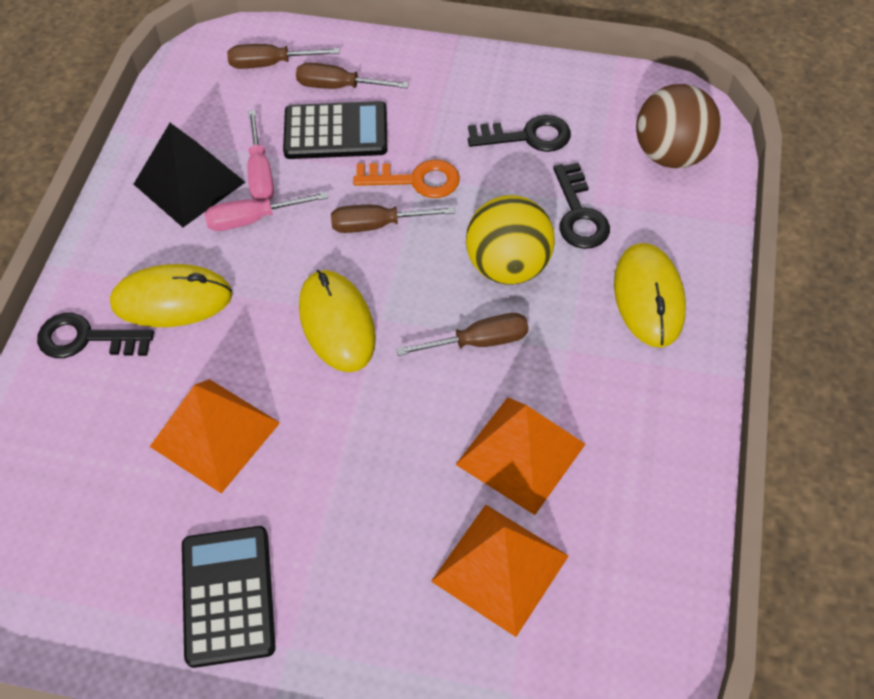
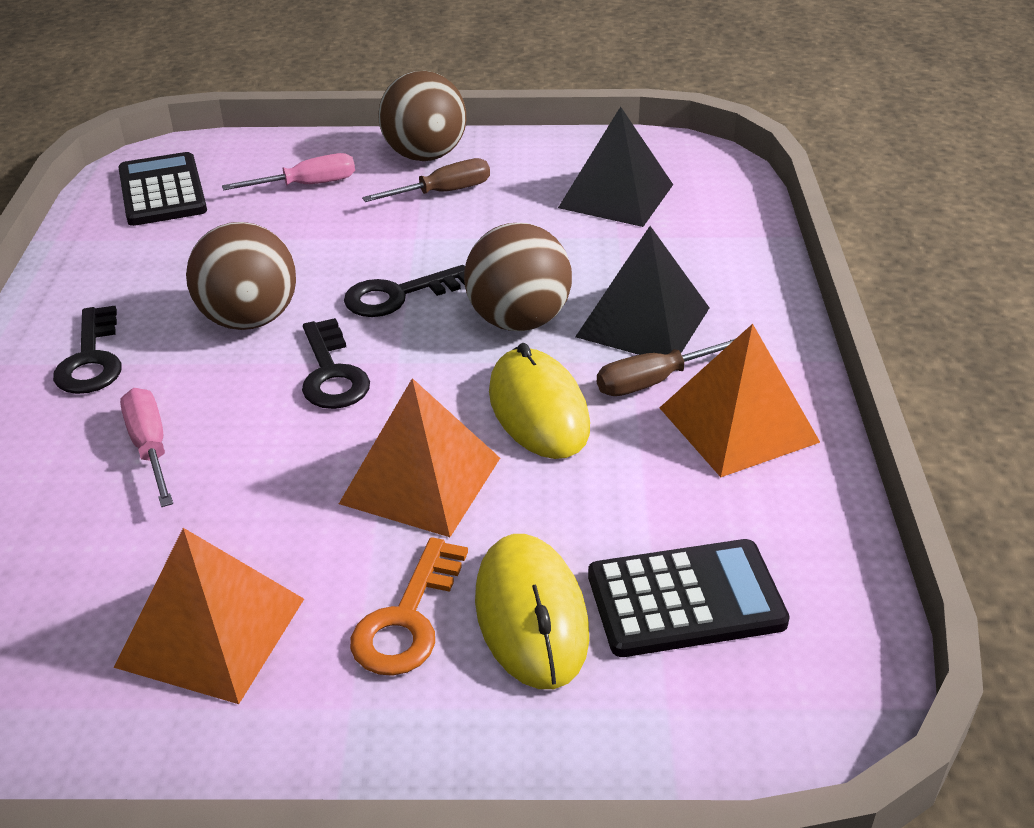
black pyramid: [134,123,245,227] = 1 -> [558,107,673,227] [575,226,709,355] = 2
brown ball: [636,84,721,168] = 1 -> [186,222,296,330] [378,71,466,161] [464,223,572,331] = 3
brown screwdriver: [227,44,340,69] [296,63,409,89] [331,205,455,233] [396,313,529,356] = 4 -> [362,158,490,202] [597,338,736,396] = 2
yellow ball: [466,195,555,285] = 1 -> none = 0
yellow mouse: [110,264,233,327] [299,270,376,372] [614,243,686,348] = 3 -> [475,534,589,689] [489,343,590,459] = 2

